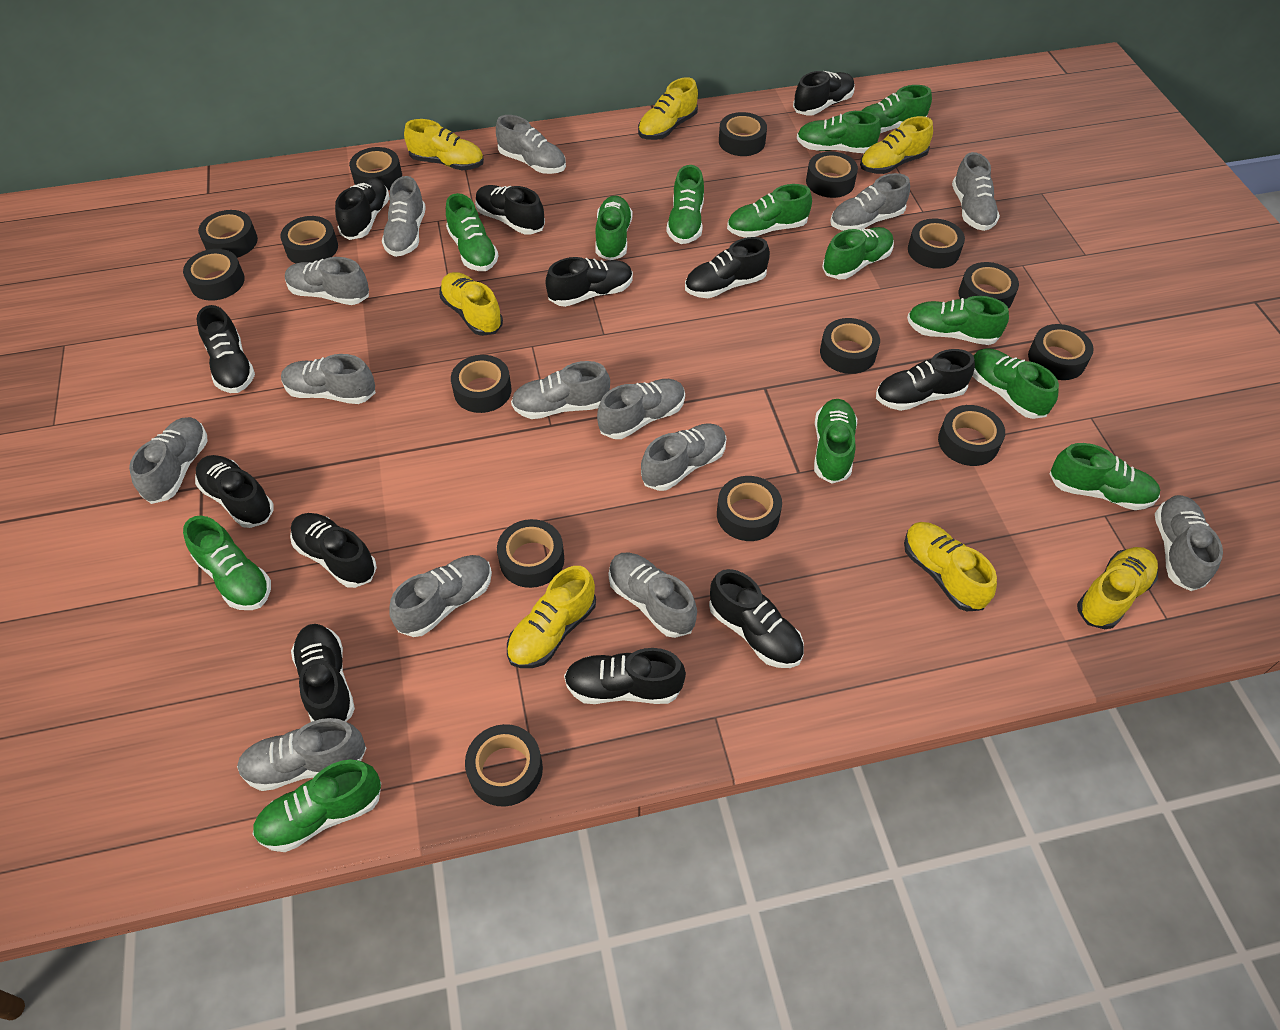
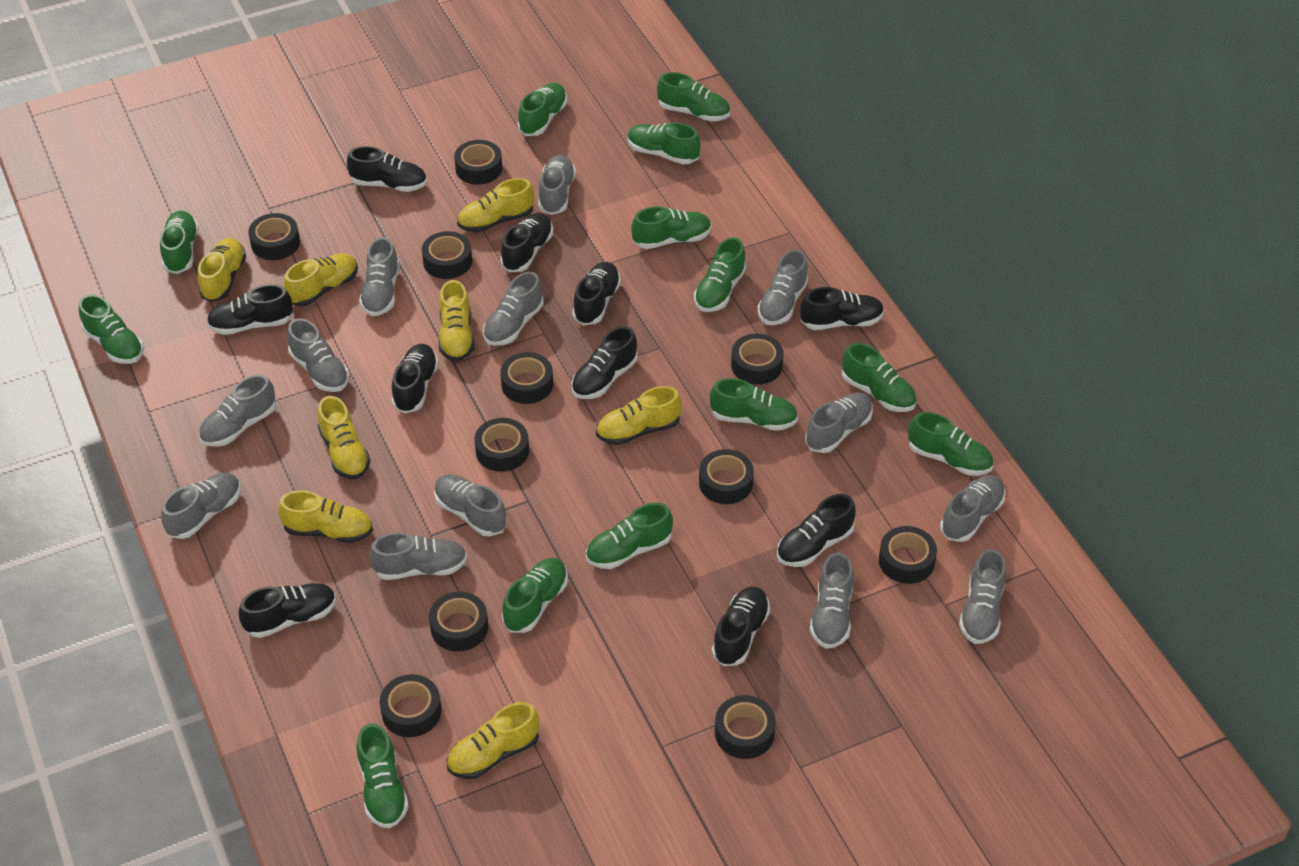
black shoe: [195,455,274,528] [196,305,255,393] [290,513,377,588] [291,624,355,722] [335,177,390,240] [475,185,545,235] [545,257,633,307] [564,648,686,704] [685,237,770,298] [709,569,804,668] [793,71,855,116] [876,349,975,411] = 12 -> [207,284,293,335] [239,583,336,638] [347,146,427,192] [391,344,439,414] [500,213,553,272] [572,262,621,325] [572,326,638,399] [712,586,770,666] [777,494,856,567] [800,287,884,330] = 10
black tape: [183,249,245,301] [198,210,258,258] [280,216,338,264] [349,147,402,190] [451,355,512,413] [465,724,543,807] [497,519,564,588] [717,476,782,541] [719,112,767,156] [806,151,858,198] [820,318,880,374] [908,218,965,269] [938,405,1005,466] [959,262,1019,309] [1028,324,1094,380] = 15 -> [248,213,300,260] [380,674,441,737] [422,231,472,279] [429,592,488,652] [454,140,502,185] [475,418,529,472] [500,352,553,404] [699,449,754,504] [715,695,776,759] [731,334,784,385] [879,526,937,584] = 11
grey shoe: [129,417,208,504] [237,718,366,791] [281,354,376,404] [285,257,369,305] [382,176,426,257] [389,555,492,637] [496,115,566,174] [511,361,610,419] [597,379,685,439] [609,552,697,638] [641,423,727,491] [830,173,910,231] [952,152,1000,231] [1155,495,1223,591] = 14 -> [161,473,241,539] [199,374,276,447] [287,318,349,392] [359,237,399,316] [369,533,467,580] [434,474,507,536] [483,272,544,346] [538,155,576,215] [757,250,808,325] [805,393,873,453] [810,552,854,649] [940,475,1005,542] [959,549,1006,644] = 13
yellow shoe: [404,119,484,170] [439,272,503,336] [507,566,596,668] [638,77,698,140] [860,116,933,174] [904,522,997,611] [1077,547,1158,629] = 7 -> [198,238,246,302] [278,490,373,543] [284,253,358,306] [318,396,371,479] [439,280,474,362] [447,702,540,779] [457,178,534,233] [596,386,682,445] = 8

